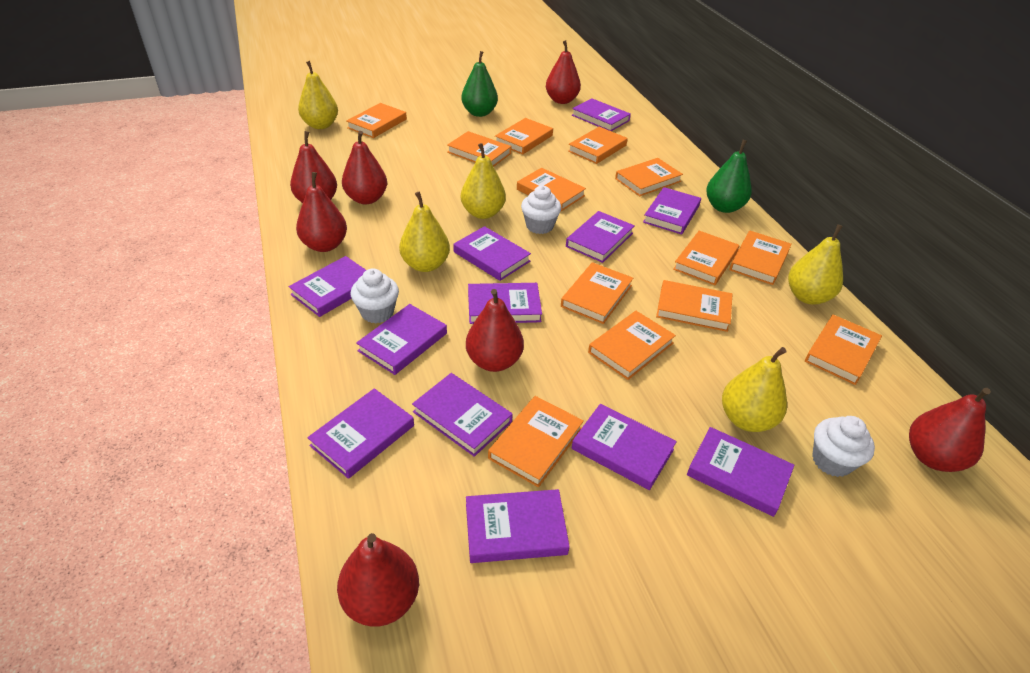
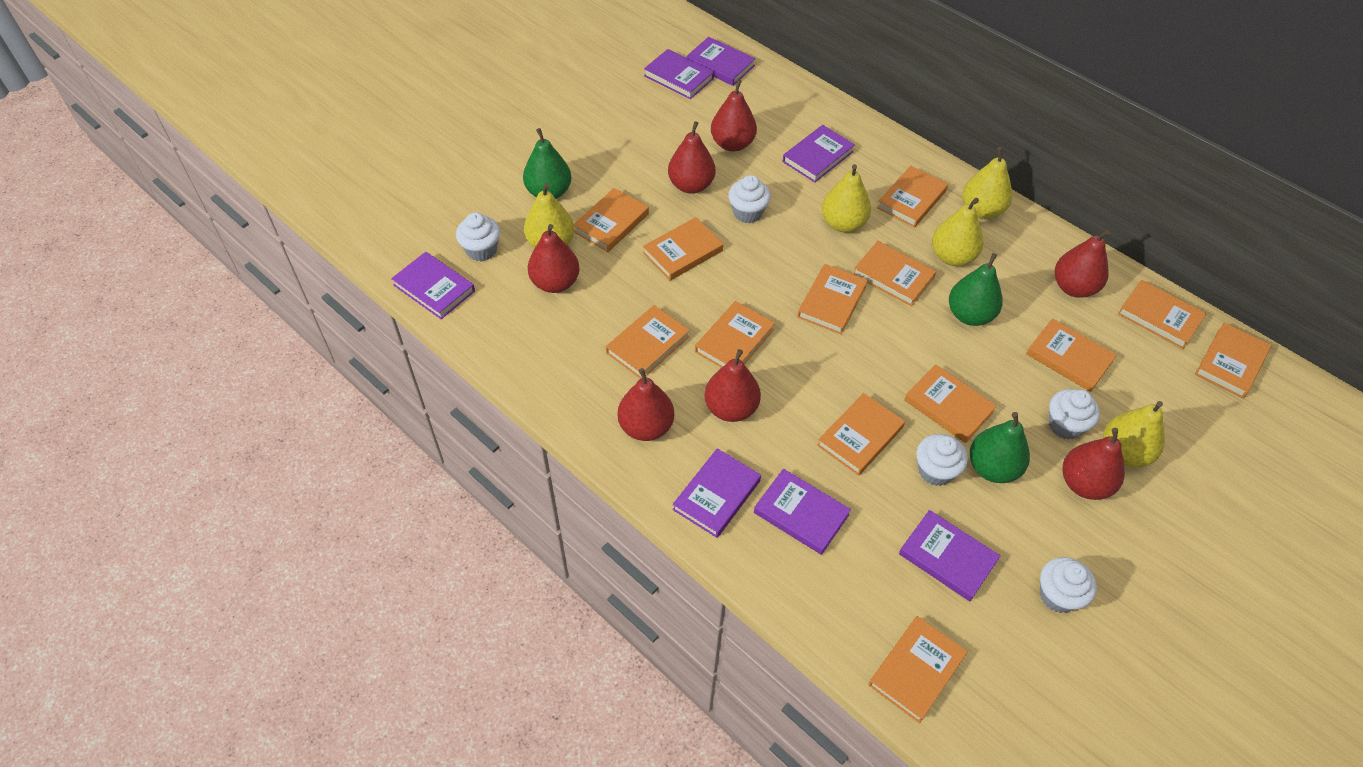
green pear: [461,51,498,117] [706,140,752,213] = 2 -> [523,128,571,199] [949,253,1003,326] [970,412,1030,483] = 3
purple book: [289,256,366,317] [307,388,414,479] [356,304,447,375] [412,373,513,457] [453,226,531,281] [466,489,570,563] [468,283,542,324] [566,211,635,263] [571,403,677,490] [572,98,631,131] [643,187,701,235] [687,427,795,517] = 12 -> [391,252,475,319] [644,49,714,99] [673,449,761,538] [686,37,756,86] [754,469,851,555] [783,125,855,183] [899,510,1000,601] = 7
white cupcake: [350,268,399,323] [521,186,561,234] [812,416,875,477] = 3 -> [456,212,500,261] [728,175,771,223] [916,434,968,486] [1040,557,1097,613] [1049,389,1100,440] = 5

